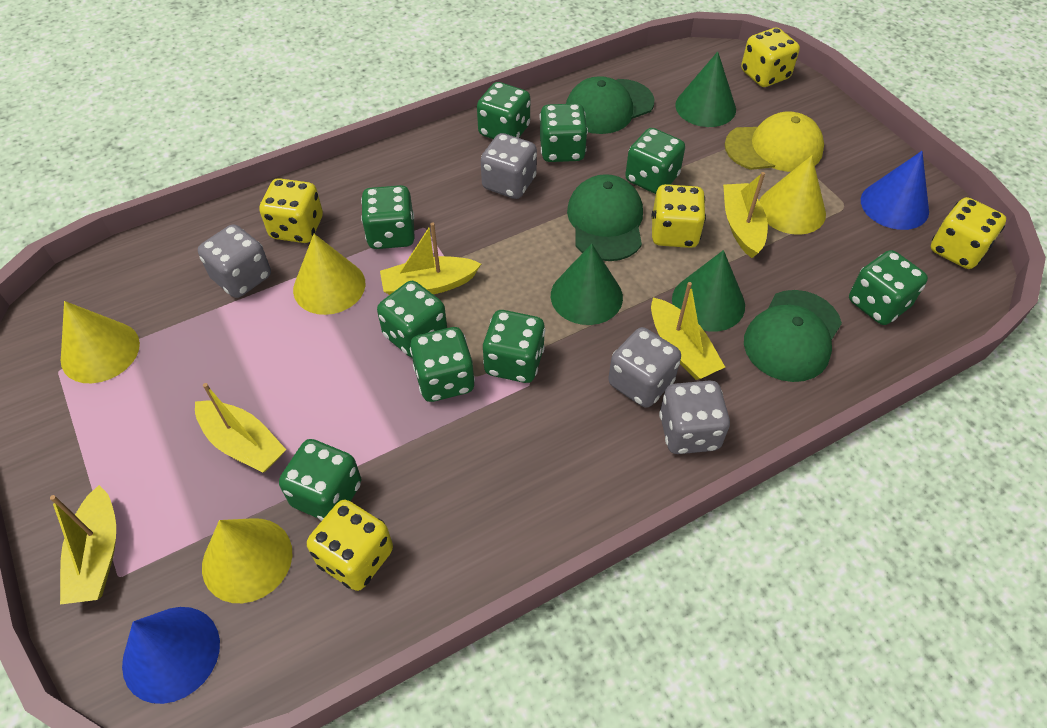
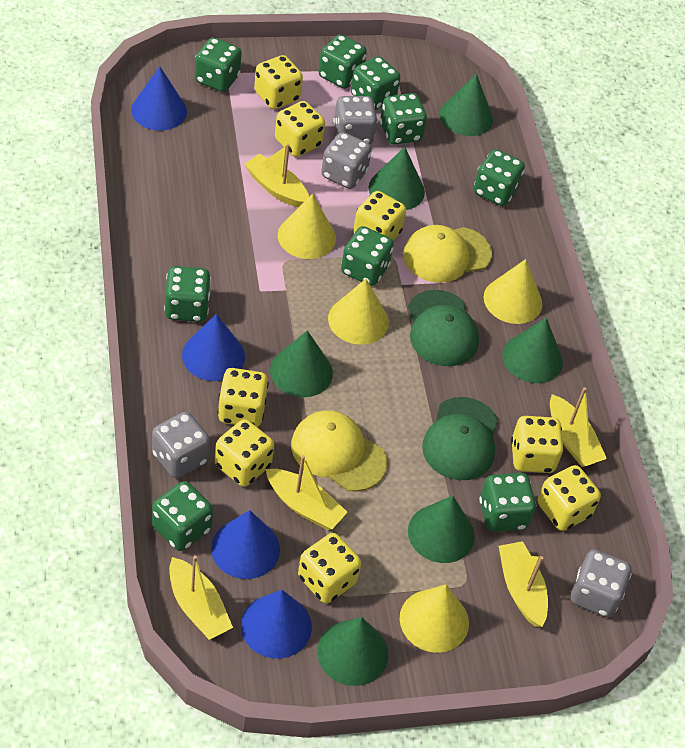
blue cone: [122,607,220,704] [861,151,929,230] = 2 -> [131,66,187,130] [182,314,245,381] [211,510,280,579] [241,590,312,659] = 4
green cap: [566,76,654,134] [567,174,643,261] [744,290,842,382] = 3 -> [408,290,479,366] [422,397,498,480] = 2
green cone: [551,244,623,325] [672,250,745,332] [675,52,736,127] = 3 -> [270,330,333,397] [317,617,388,686] [368,147,425,210] [408,496,475,563] [440,74,493,136] [502,318,563,383] = 6
yellow cap: [725,111,824,172] = 1 -> [291,410,387,492] [403,225,492,283] = 2
yellow dice: [259,178,323,243] [307,500,393,591] [651,184,706,248] [741,28,800,87] [931,197,1006,269] = 5 -> [215,419,274,487] [218,368,269,427] [254,55,303,109] [275,101,325,157] [298,533,361,604] [353,191,406,240] [511,416,564,473] [538,465,601,531] = 8

